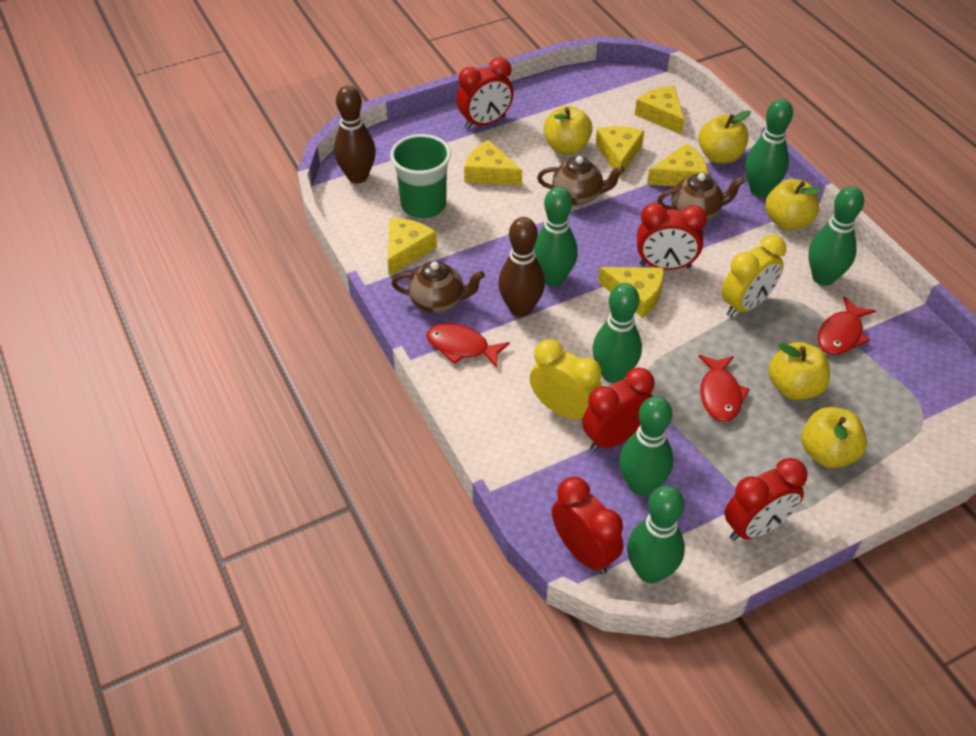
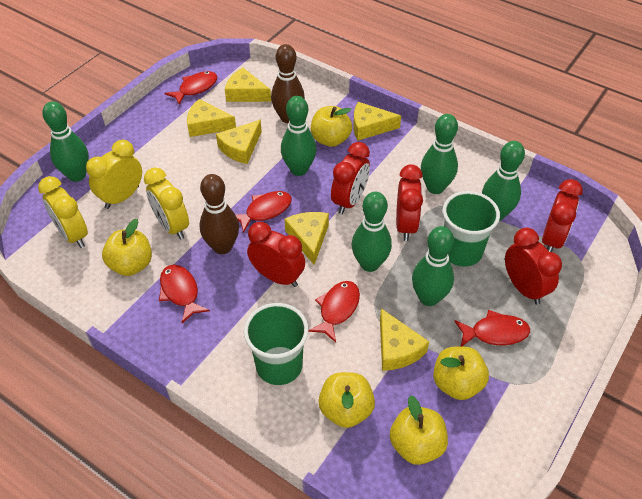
brown teapot: [391,261,485,313] [537,156,624,206] [657,173,745,221] = 3 -> none = 0
green cup: [390,134,451,218] = 1 -> [244,303,308,385] [443,191,500,267] = 2
red fish: [426,323,510,368] [699,355,750,422] [817,297,876,355] = 3 -> [159,265,210,323] [165,71,217,105] [235,191,292,233] [308,281,360,342] [455,310,530,346] = 5
yellow clock: [530,339,602,419] [721,235,786,317] = 2 -> [38,176,88,248] [86,140,142,209] [144,167,189,240] = 3

